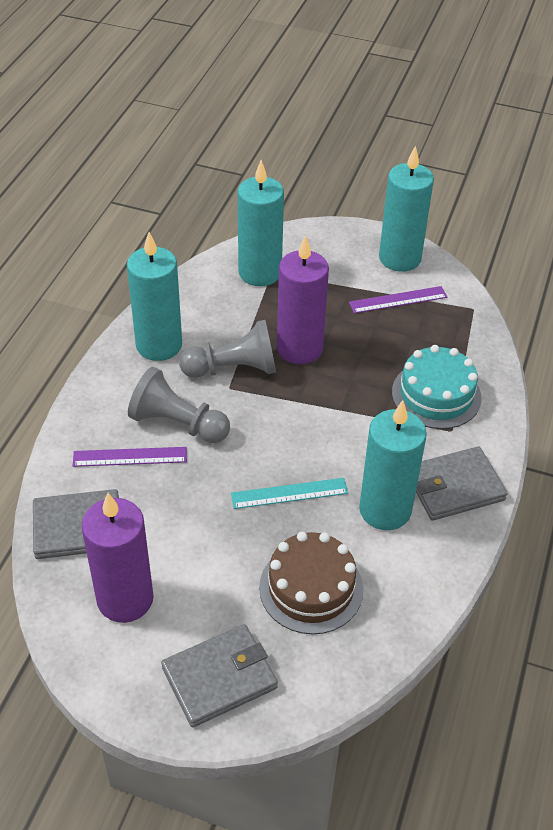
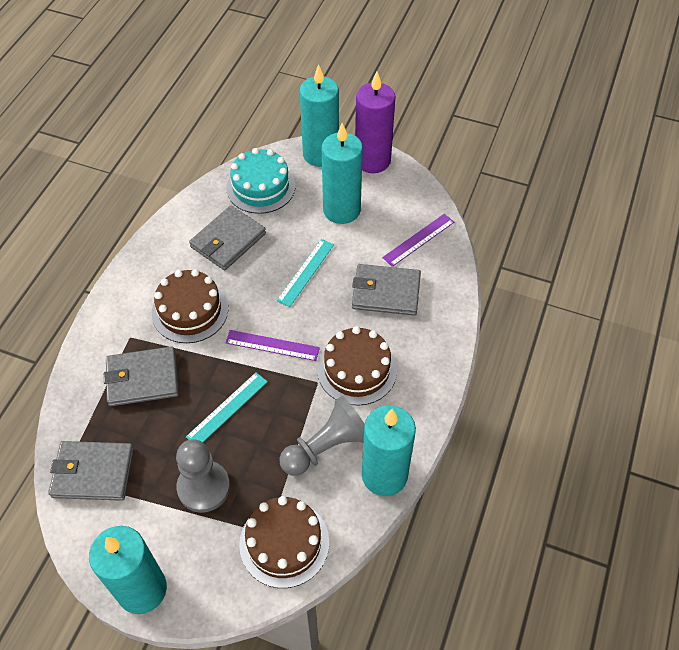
brown cake: [259,532,363,634] = 1 -> [152,269,228,343] [239,496,329,588] [317,326,397,406] = 3
grey wallet: [33,489,119,559] [161,624,278,727] [416,446,508,521] = 3 -> [48,441,134,501] [104,346,179,406] [189,206,266,270] [352,264,421,315] = 4
purple candle: [82,493,154,623] [277,235,329,364] = 2 -> [355,72,395,173] = 1
turquoise ruler: [231,478,348,509] = 1 -> [186,372,268,442] [277,239,334,307] = 2

